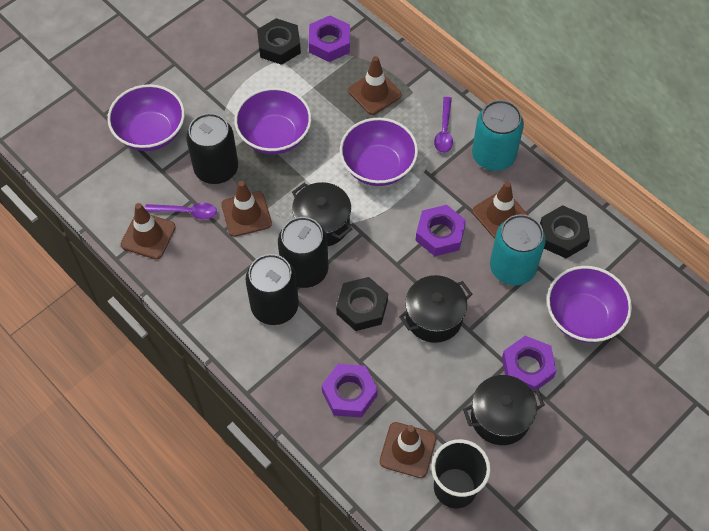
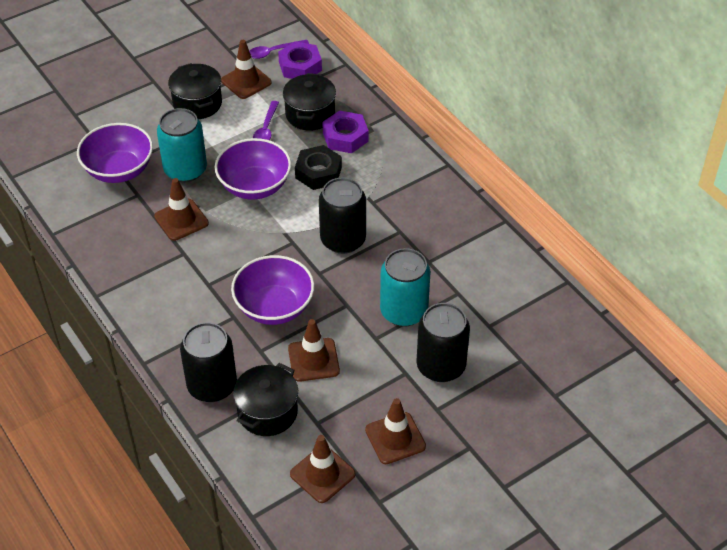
black cup: [431,439,491,508] = 1 -> none = 0
black nut: [257,18,301,65] [336,277,388,331] [540,205,590,258] = 3 -> [295,145,342,190] = 1
purple bowl: [108,84,185,151] [234,87,311,154] [340,118,418,186] [547,266,632,343] = 4 -> [77,123,153,183] [215,138,291,200] [231,255,314,325] = 3
purple nut: [309,16,350,62] [322,364,378,418] [416,205,466,256] [502,336,556,393] = 4 -> [278,41,322,79] [322,110,369,153] = 2

